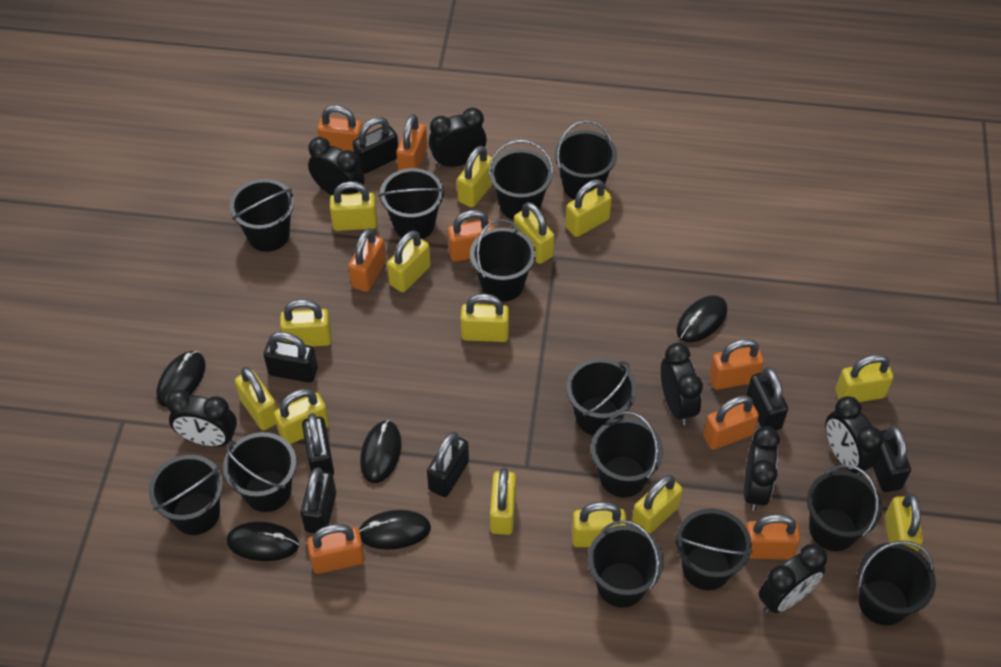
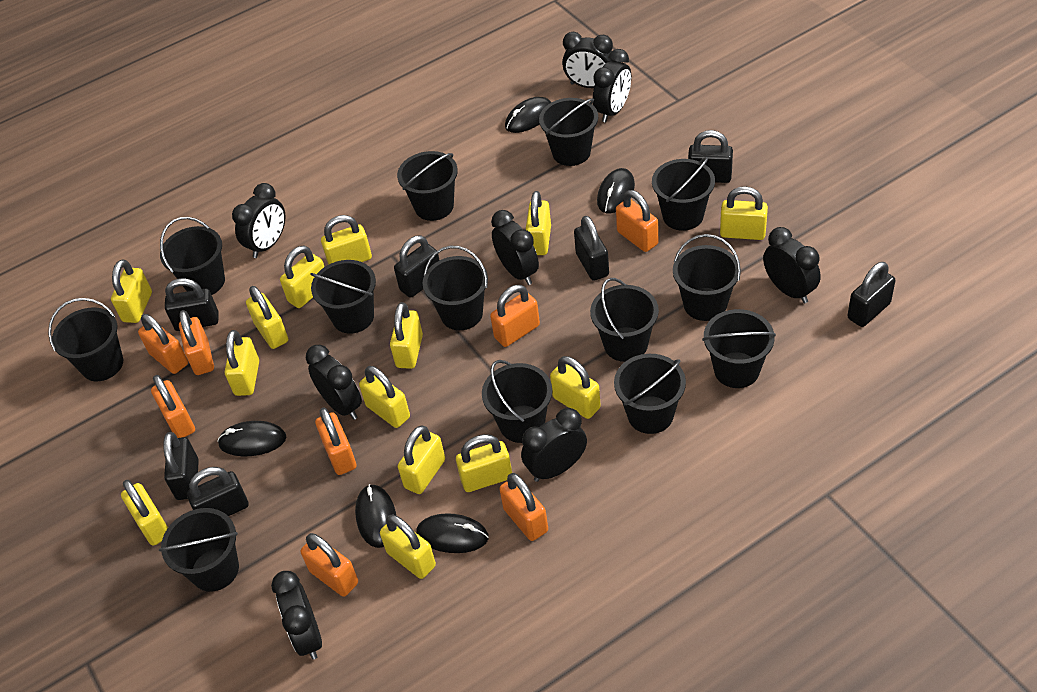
black clock: [166,390,237,447] [308,137,364,195] [429,108,487,168] [661,343,703,425] [744,426,780,511] [758,544,827,613] [825,396,883,476] = 7 -> [232,183,285,258] [271,571,322,660] [306,345,362,420] [491,210,539,285] [521,408,587,482] [562,32,613,88] [593,49,631,123] [763,227,821,303] = 8

